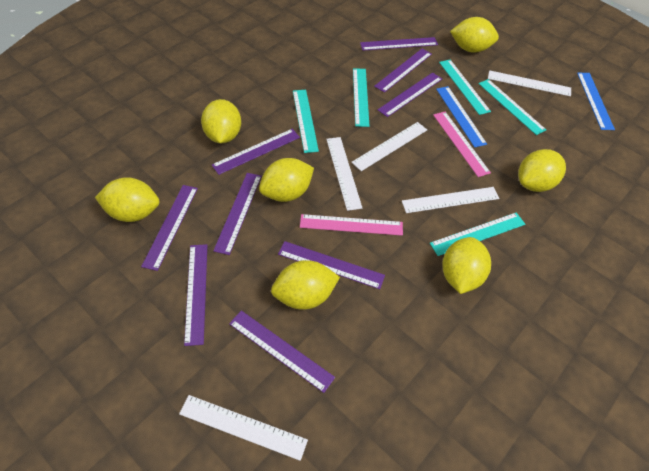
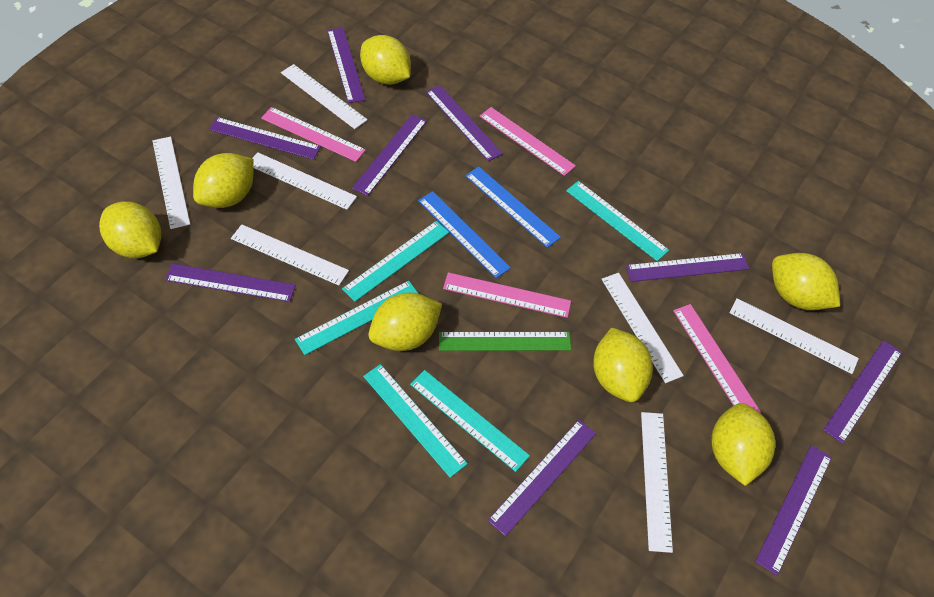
green ruler: none = 0 -> [439,332,571,351] = 1
pink ruler: [300,214,403,236] [433,112,491,177] = 2 -> [261,107,366,162] [443,272,571,318] [480,107,576,176] [673,304,761,413] = 4
white ruler: [179,395,308,461] [326,137,362,211] [351,122,427,171] [402,187,499,213] [488,70,571,96] = 5 -> [152,137,190,229] [231,224,349,286] [252,152,357,210] [281,64,368,129] [601,273,684,383] [641,412,673,553] [729,298,859,374] = 7

